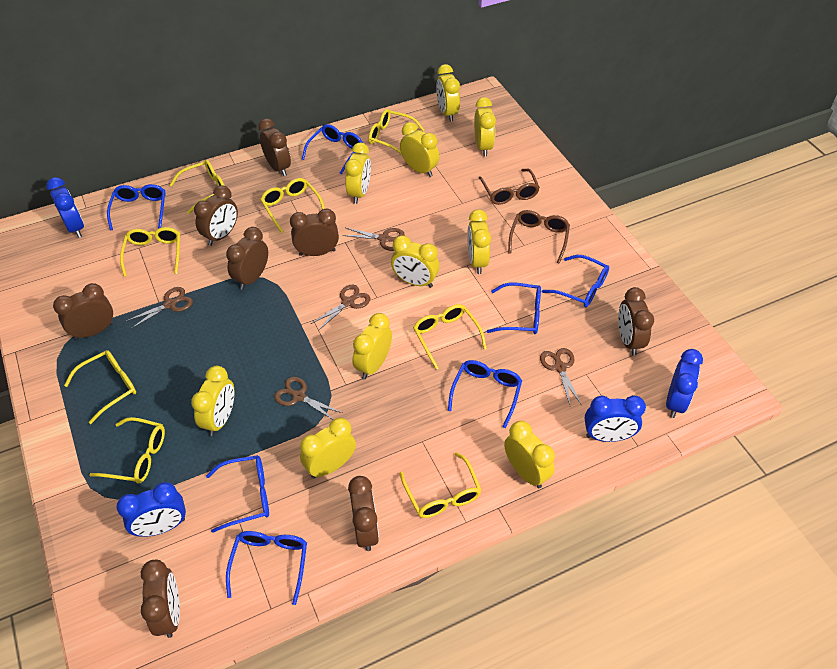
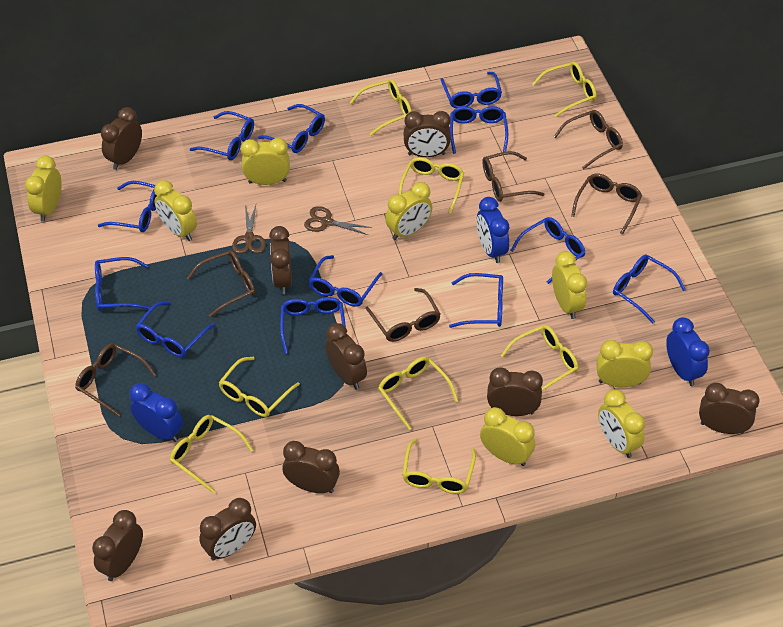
blue clock: [46,177,84,238] [117,482,186,537] [584,395,646,442] [666,349,703,418] = 4 -> [130,383,183,442] [477,197,509,263] [666,317,710,386] = 3
blue glasses: [107,184,166,230] [206,455,269,533] [226,531,307,605] [302,124,363,174] [448,360,522,428] [487,283,541,334] [542,255,609,307] = 7 -> [95,257,150,311] [98,181,157,232] [135,301,215,357] [190,111,254,160] [258,104,325,153] [280,297,346,354] [308,255,382,307] [441,72,502,108] [449,273,503,328] [450,106,508,154] [510,217,585,284] [613,255,686,323] = 12
brown clock: [53,283,113,340] [141,559,180,638] [194,185,238,246] [226,227,268,290] [258,118,291,176] [290,208,339,256] [348,476,379,551] [618,287,654,355] = 8 -> [92,510,143,581] [101,107,142,170] [199,498,256,561] [269,226,292,294] [282,441,340,493] [325,323,367,390] [404,111,451,157] [487,368,543,416] [699,383,760,434] = 9
brown glasses: [478,169,540,205] [508,210,570,264] = 2 -> [75,344,156,417] [187,250,255,317] [365,288,441,342] [482,151,544,202] [554,110,623,169] [571,173,642,235] = 6
brown scissors: [126,287,193,329] [274,377,342,420] [311,285,370,330] [342,228,405,251] [540,348,581,405] = 5 -> [232,205,266,254] [304,206,372,235] = 2
yellow clock: [191,366,234,436] [300,418,356,478] [345,143,371,204] [352,313,392,379] [391,235,439,288] [400,122,439,177] [436,64,460,122] [467,210,491,274] [474,97,496,157] [504,421,555,488] = 10 -> [25,156,62,222] [154,180,197,241] [241,138,290,185] [385,182,432,240] [480,407,535,466] [552,251,587,319] [596,340,653,387] [598,389,645,458] = 8

